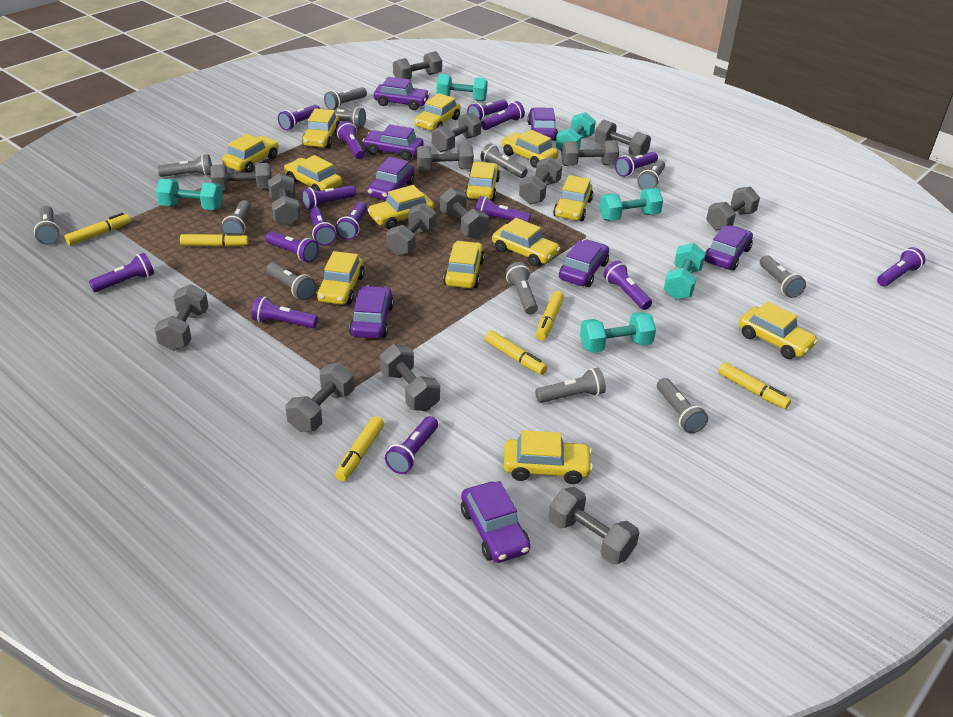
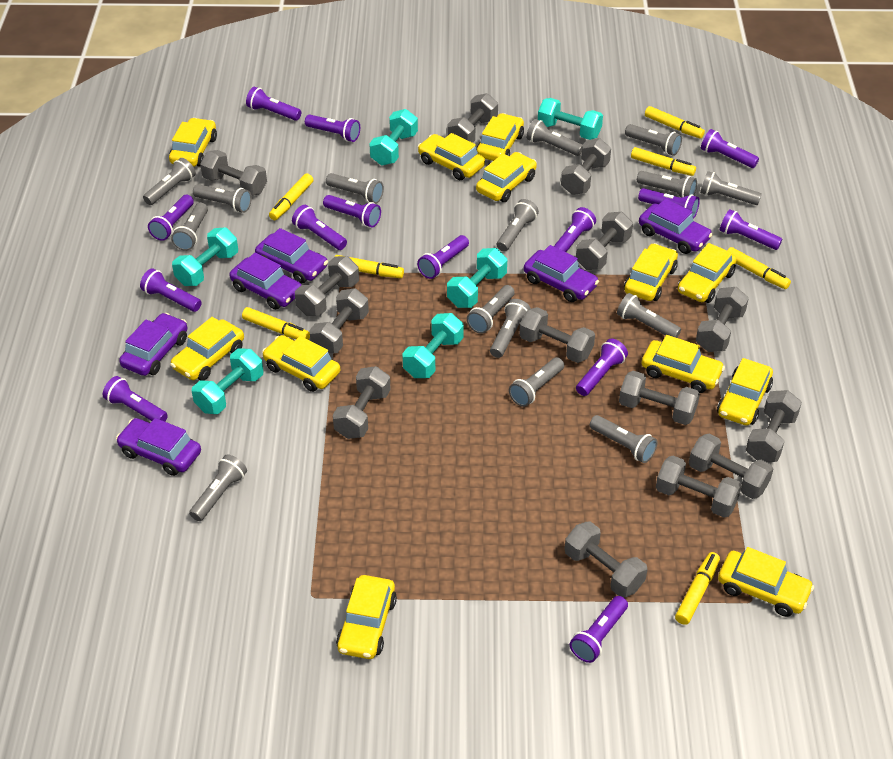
grey dumbbell: [154,284,209,351] [211,163,272,190] [268,173,300,226] [286,363,354,432] [380,344,440,411] [386,203,436,256] [393,51,442,79] [417,144,474,171] [432,112,481,152] [440,187,489,239] [519,157,562,205] [549,487,639,564] [561,140,619,166] [595,120,651,156] [706,187,760,231] = 15 -> [200,150,267,196] [295,256,359,316] [309,288,369,354] [333,366,391,439] [447,93,498,143] [519,307,595,363] [561,138,611,195] [565,521,648,598] [576,212,633,270] [619,371,700,425] [656,456,742,518] [689,434,773,499] [696,287,749,352] [746,390,802,462] = 14
grey flashlight: [34,206,60,245] [157,154,212,177] [221,200,251,235] [266,262,316,300] [321,107,366,127] [324,87,367,110] [480,143,528,178] [506,262,538,315] [535,368,606,403] [637,160,665,190] [657,378,708,434] [760,255,806,298] = 12 -> [143,158,196,205] [171,202,208,251] [189,454,247,521] [193,184,252,213] [326,173,384,204] [467,285,515,334] [490,299,531,358] [497,199,539,251] [509,357,564,407] [526,119,582,156] [590,415,658,463] [617,293,681,338] [625,124,682,156] [637,171,697,198] [700,171,762,205] = 15
purple car: [349,285,394,339] [363,124,424,160] [367,157,414,200] [374,77,430,110] [461,481,530,563] [527,107,558,141] [559,240,609,287] [704,225,753,271] = 8 -> [116,418,201,476] [119,313,187,376] [229,252,302,310] [255,228,328,284] [524,245,599,302] [639,199,713,254] = 6
purple flashlight: [89,253,154,292] [252,296,318,328] [265,231,319,262] [278,105,320,130] [301,185,356,210] [309,207,336,246] [336,121,365,159] [336,202,367,240] [385,416,438,474] [467,99,508,121] [476,196,531,222] [481,101,525,130] [603,261,652,310] [615,152,658,177] [877,247,925,287] = 15 -> [103,376,168,422] [140,268,202,312] [148,195,194,241] [246,87,301,121] [292,205,347,250] [305,115,360,142] [323,195,381,227] [417,235,469,279] [554,207,596,252] [570,596,628,663] [576,339,628,396] [638,188,700,219] [701,129,759,168] [720,209,782,250] = 14
yellow car: [222,134,279,173] [284,155,342,191] [302,108,340,148] [316,251,365,305] [368,185,434,229] [414,93,461,131] [443,241,485,288] [465,162,500,201] [492,218,561,267] [501,130,558,168] [504,430,593,484] [553,175,593,221] [739,302,818,359] = 13 -> [169,118,217,167] [170,317,244,381] [262,335,340,392] [336,575,397,659] [418,133,485,180] [476,113,524,161] [476,152,537,202] [624,243,678,301] [641,335,725,393] [678,243,737,303] [717,358,773,426] [718,547,814,617] = 12
yellow marker: [65,213,131,245] [180,233,248,247] [335,416,384,481] [485,330,547,375] [536,291,564,340] [718,362,791,409] = 6 -> [242,307,310,340] [269,173,313,220] [335,255,404,278] [631,147,696,176] [645,106,705,139] [675,552,720,625] [727,247,791,289] = 7

